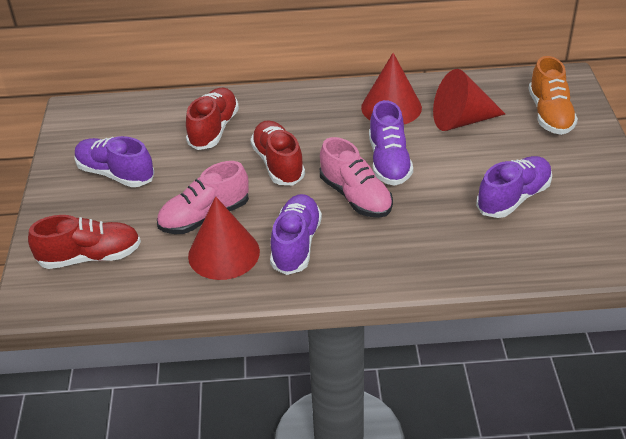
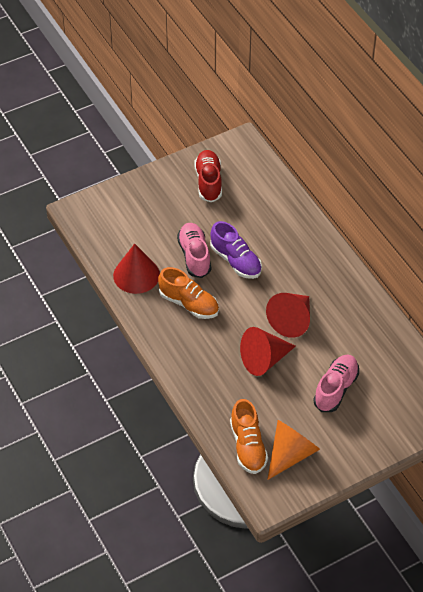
orange cone: none = 0 -> [267,420,320,480] = 1
orange shoe: [528,56,578,135] = 1 -> [158,267,219,319] [230,399,268,474] = 2
purple shoe: [74,136,154,187] [270,194,322,275] [369,100,413,186] [476,156,552,218] = 4 -> [210,221,262,279] = 1
red shoe: [28,215,141,269] [186,88,239,150] [250,120,305,185] = 3 -> [194,150,222,203] = 1

